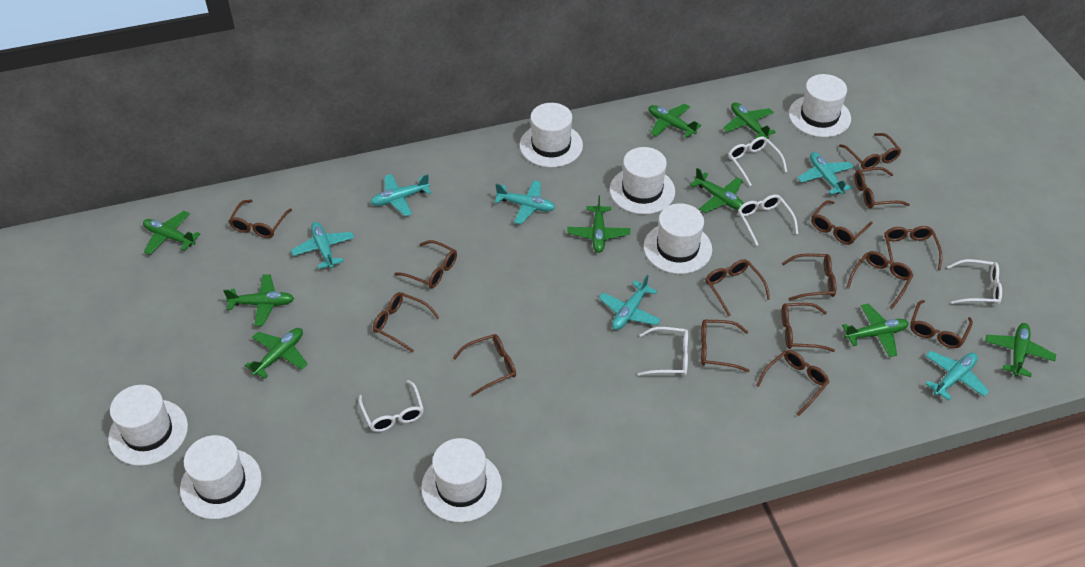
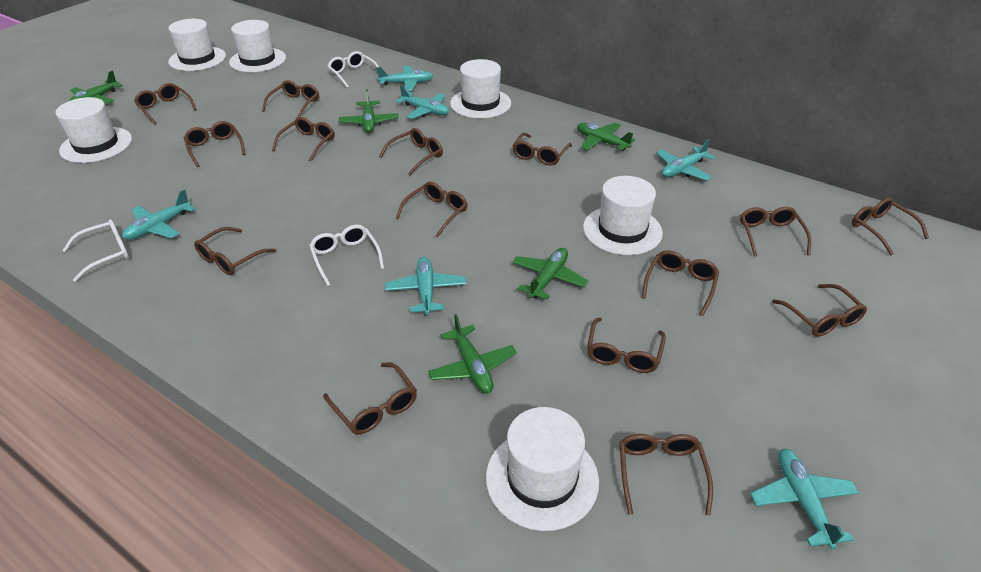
green plane: [143,211,200,255] [223,274,294,326] [245,328,308,379] [567,196,630,253] [649,103,701,138] [690,168,744,213] [723,102,776,139] [842,304,909,357] [985,323,1056,377] = 9 -> [68,71,123,104] [339,89,399,133] [428,314,517,394] [512,248,588,300] [577,123,635,151] = 5
white glasses: [359,380,424,432] [638,327,688,376] [728,136,787,186] [738,195,798,246] [947,259,1002,305] = 5 -> [63,219,129,282] [309,225,384,286] [327,51,379,88] = 3
white hat: [108,385,188,466] [180,435,262,519] [421,438,502,522] [520,103,583,168] [610,147,675,214] [644,203,712,274] [789,74,851,137] = 7 -> [55,97,132,163] [168,19,226,71] [229,20,286,72] [450,59,511,119] [486,407,599,531] [583,176,663,255] = 6

